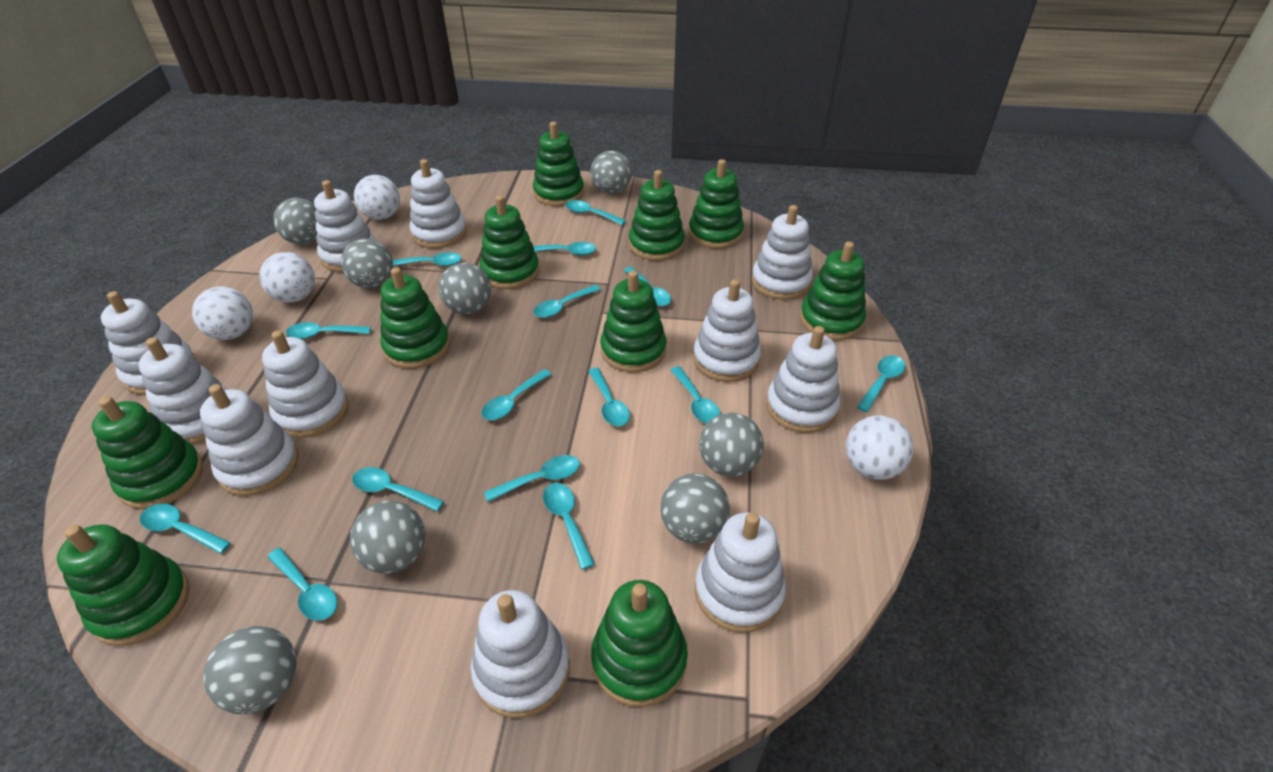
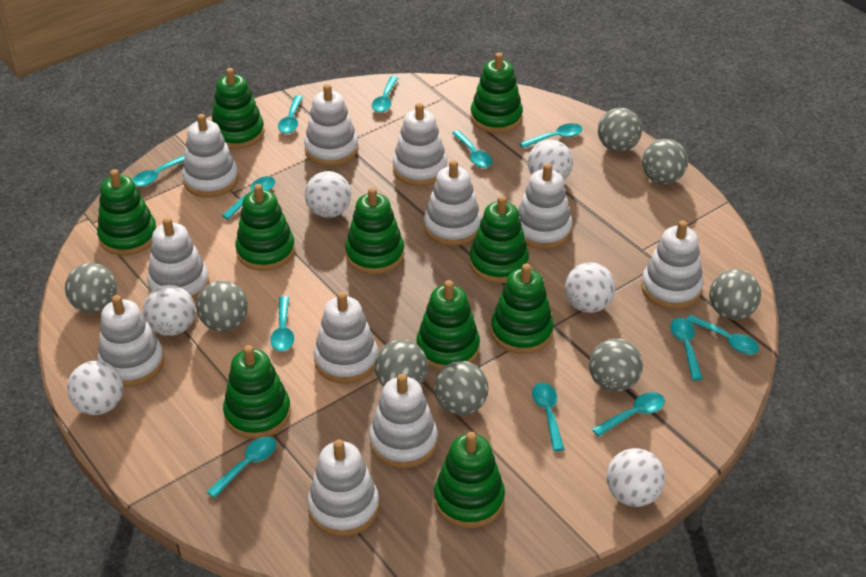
turquoise spoon: [140,504,231,554] [268,548,338,621] [286,322,371,339] [352,467,444,512] [393,252,462,266] [481,369,552,420] [484,455,580,502] [533,242,596,255] [533,285,601,318] [543,483,595,570] [565,200,626,225] [588,368,630,426] [624,267,671,306] [671,366,720,424] [857,355,905,412] = 15 -> [132,155,185,187] [207,437,276,498] [222,176,275,220] [270,296,294,351] [278,95,303,134] [372,76,398,112] [452,130,492,168] [519,123,582,148] [532,383,564,451] [592,392,665,437] [670,318,703,380] [686,315,759,354] = 12
white ball: [192,286,253,340] [259,252,315,303] [354,175,400,220] [846,416,913,480] = 4 -> [67,361,123,415] [143,285,195,336] [305,171,351,218] [528,140,573,181] [565,262,616,313] [607,448,665,507] = 6

